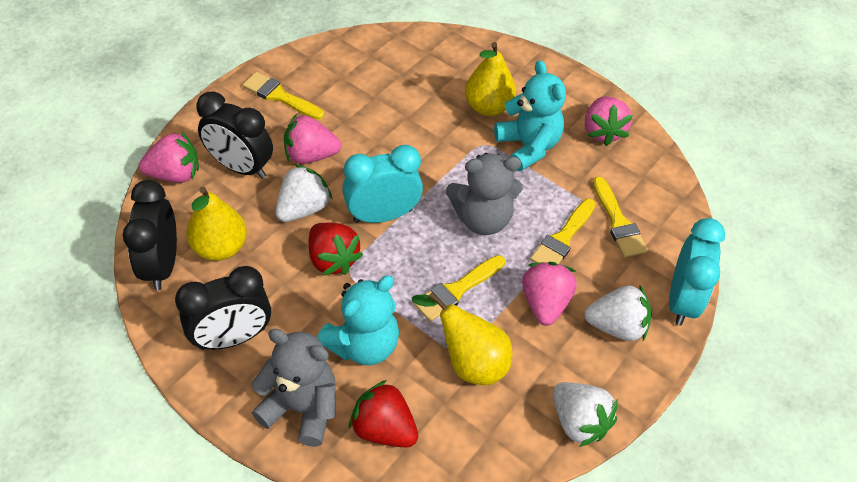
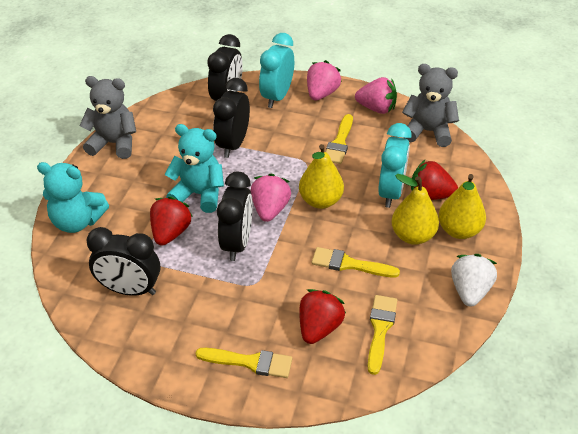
black clock: [123,180,177,290] [175,266,271,350] [196,91,273,179] = 3 -> [86,227,161,296] [207,34,243,101] [213,78,250,158] [217,172,253,261] = 4
pink strawberry: [139,131,199,183] [284,114,341,164] [522,262,577,326] [585,96,633,146] = 4 -> [251,173,291,222] [307,60,342,101] [355,77,397,114] = 3
red strawberry: [308,223,363,276] [349,380,418,447] = 2 -> [150,196,193,246] [299,289,346,344] [411,160,458,200] = 3
white strawberry: [276,164,332,222] [553,382,618,447] [584,284,652,341] = 3 -> [451,254,497,307] = 1

